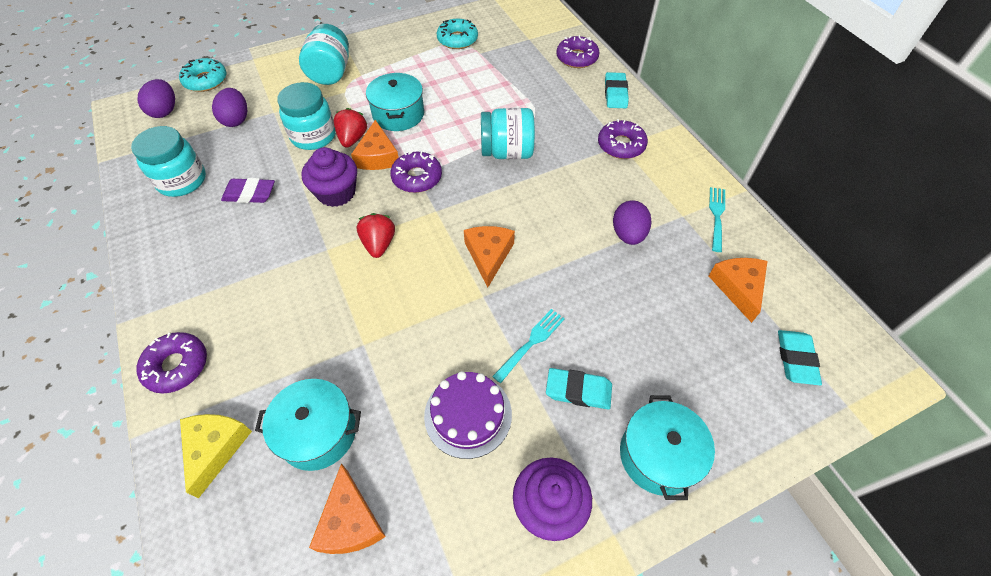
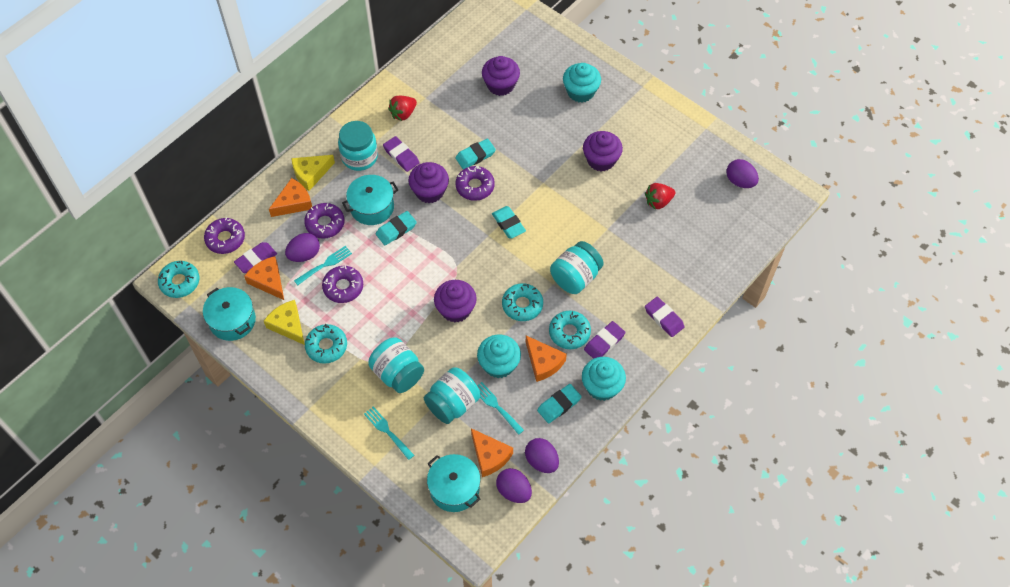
purple cake: [424,371,512,459] = 1 -> none = 0
purple cupcake: [302,147,357,207] [513,457,592,541] = 2 -> [409,162,449,203] [434,280,477,323] [482,56,520,96] [583,131,623,171] = 4
purple egg: [137,79,175,118] [212,88,248,127] [613,200,652,245] = 3 -> [285,233,320,262] [496,468,532,503] [525,438,559,473] [726,159,759,188] = 4
purple eraser: [221,178,275,203] = 1 -> [234,242,277,273] [383,136,420,172] [584,321,625,359] [645,297,685,337] = 4
turquoise cupcake: none = 0 -> [477,334,521,378] [563,63,601,103] [582,357,626,401] = 3
turquoise donut: [179,58,226,92] [437,19,478,49] = 2 -> [158,261,199,298] [305,324,347,364] [502,283,543,321] [549,311,591,349] = 4
turquoise eraser: [546,368,612,409] [605,72,629,108] [778,330,822,385] = 3 -> [376,211,417,245] [455,139,496,169] [492,206,526,239] [537,384,582,424] = 4
turquoise fork: [492,309,565,383] [709,187,725,252] = 2 -> [294,246,352,285] [364,406,414,460] [478,382,524,435] = 3
yellow cheese: [180,414,252,499] = 1 -> [264,300,305,345] [291,155,335,191] = 2

